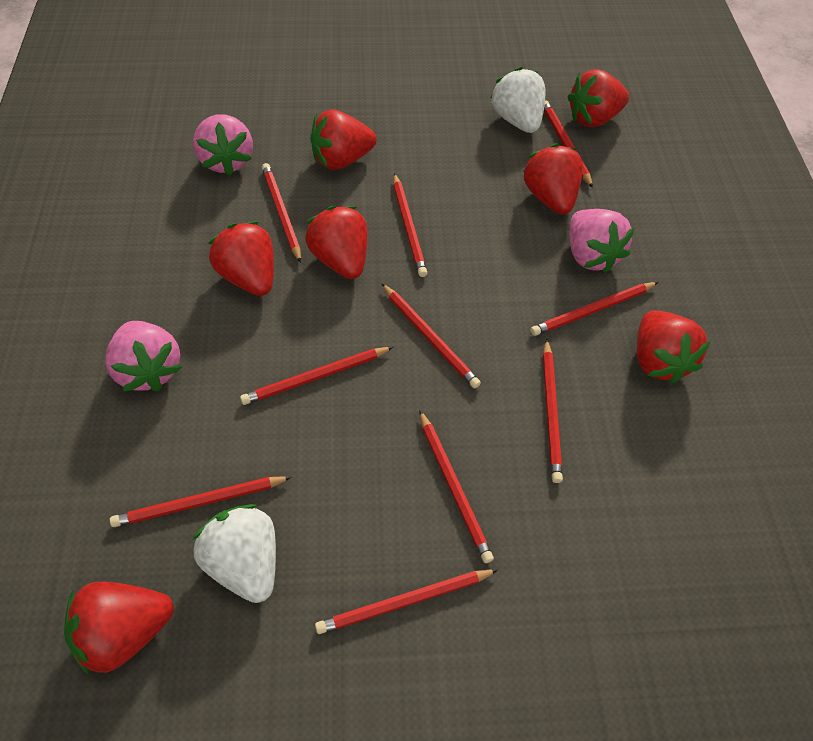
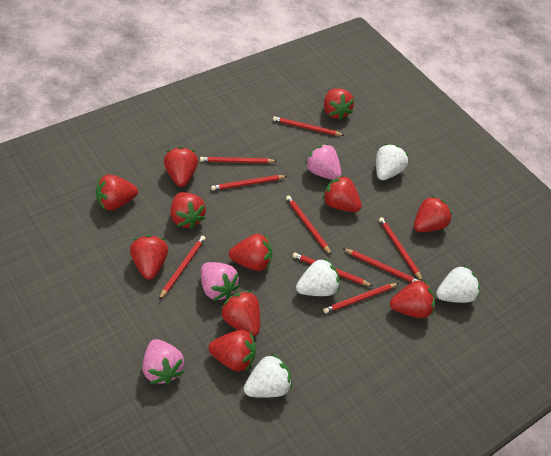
red pencil: [110,476,292,527] [240,347,393,405] [262,163,301,263] [315,569,498,634] [381,283,481,388] [393,173,427,277] [419,410,494,563] [531,282,658,336] [543,339,563,483] [544,100,593,188] = 10 -> [159,236,206,300] [200,157,276,163] [211,175,287,190] [273,116,344,136] [286,196,332,255] [293,252,372,286] [323,283,399,313] [343,248,420,283] [379,217,423,281] = 9
red strawberry: [64,582,174,676] [209,222,274,296] [305,206,368,279] [310,109,377,170] [523,143,583,215] [567,69,629,127] [637,311,710,384] = 7 -> [96,175,138,210] [130,235,168,280] [164,147,198,187] [171,192,206,229] [208,330,256,371] [220,291,260,337] [229,234,272,271] [323,175,362,212] [324,88,354,120] [390,280,435,318] [414,196,452,232] = 11
white strawberry: [192,504,276,603] [491,67,545,133] = 2 -> [244,354,292,398] [296,258,340,296] [376,144,409,180] [436,265,480,303] = 4

